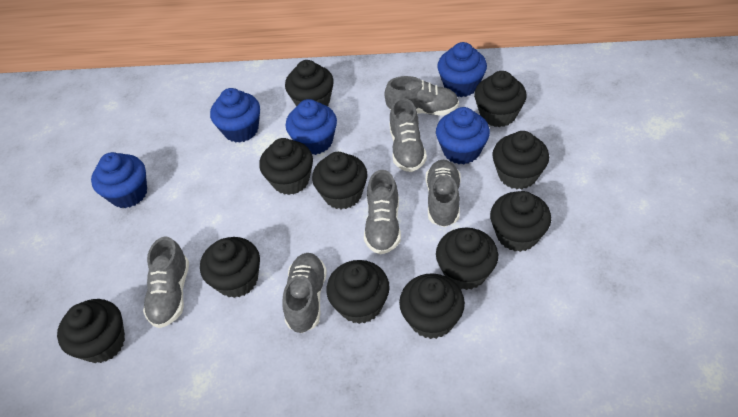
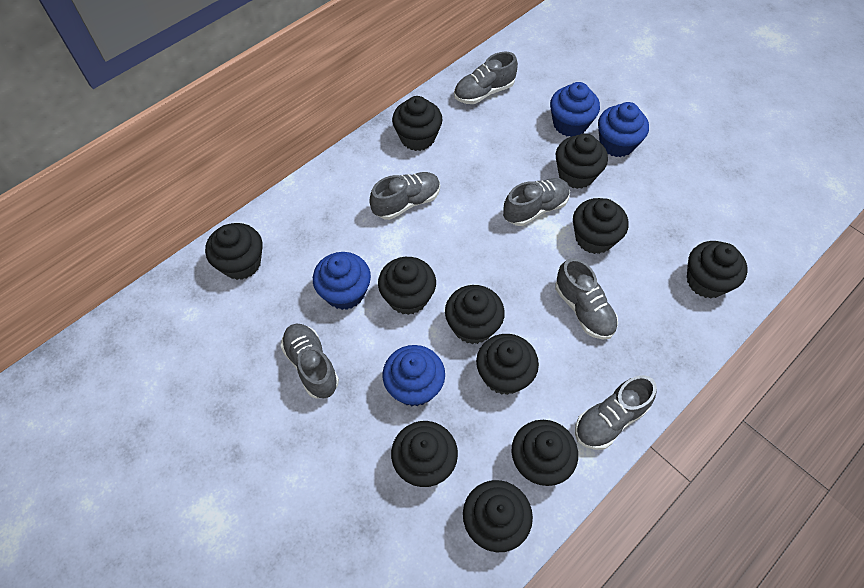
blue cupcake: [91,152,147,208] [210,88,260,143] [286,99,337,155] [436,107,490,165] [437,42,487,97] = 5 -> [313,252,371,310] [382,345,445,407] [550,82,600,137] [598,102,649,157] = 4

